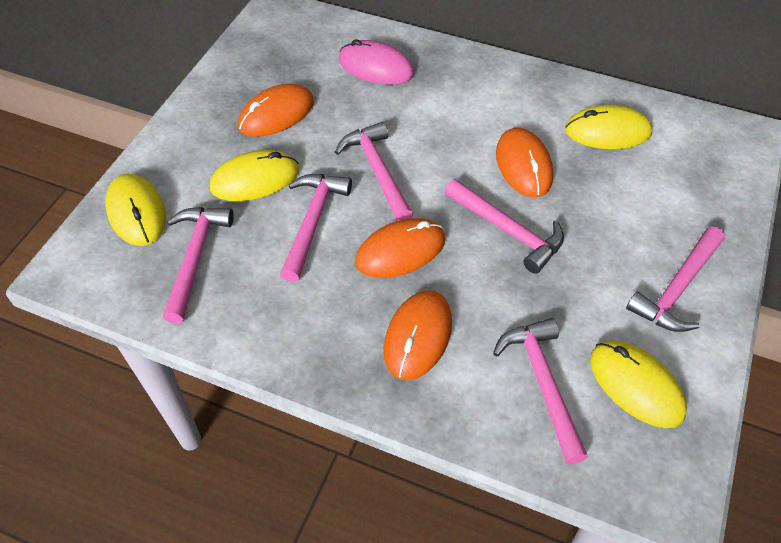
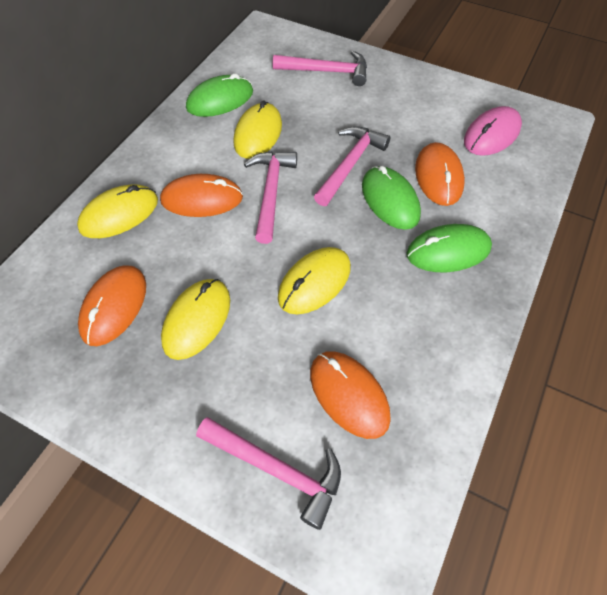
green mouse: none = 0 -> [186,73,253,117] [362,166,421,230] [407,224,492,272] = 3
pink hammer: [163,207,234,324] [280,174,352,282] [335,122,413,221] [444,179,564,274] [493,318,588,464] [626,226,725,332] = 6 -> [196,417,341,530] [244,151,297,244] [273,51,367,86] [314,126,390,206] = 4

